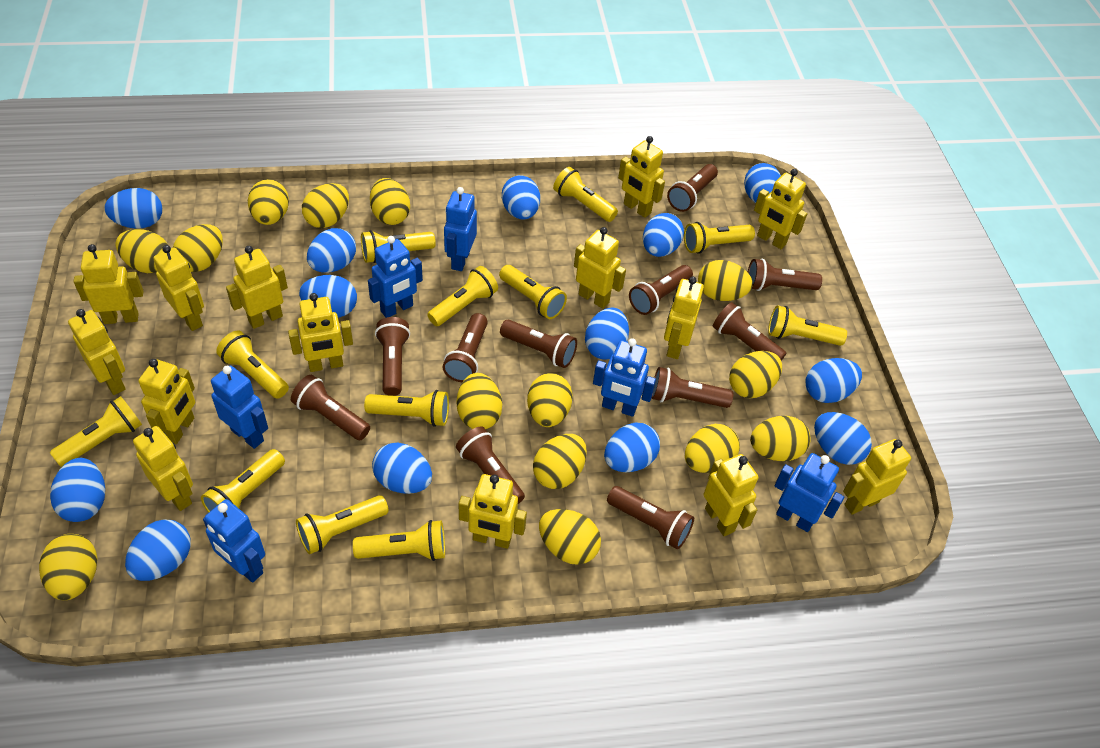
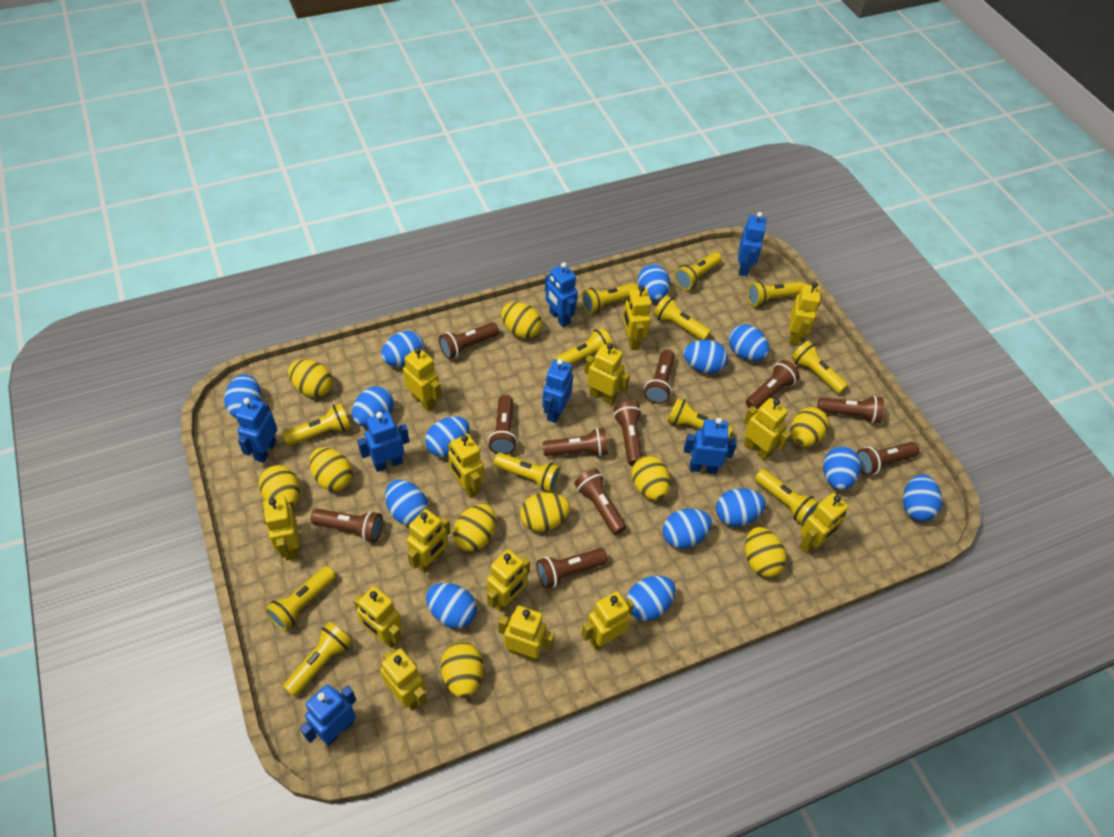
blue egg: [50,458,105,522] [104,188,162,229] [125,520,191,581] [299,275,357,318] [307,228,356,273] [372,443,432,494] [502,175,540,220] [585,307,629,360] [604,422,660,472] [643,213,684,257] [744,163,781,203] [805,358,862,403] [814,412,872,465] = 13 -> [224,374,262,418] [352,386,394,427] [381,331,424,367] [385,480,428,525] [425,416,470,457] [426,583,477,629] [627,576,676,621] [638,264,670,301] [663,509,712,549] [683,340,728,374] [716,488,766,527] [729,324,769,361] [823,446,861,490] [903,474,942,521] = 14
blue robot: [203,499,265,583] [211,365,268,449] [368,236,423,318] [444,187,477,271] [593,338,656,417] [774,453,844,532] = 6 -> [235,398,277,463] [300,684,356,746] [357,412,409,472] [542,359,573,423] [545,262,578,327] [684,418,737,474] [738,212,766,276] = 7
yellow egg: [39,534,97,600] [115,229,168,273] [173,224,223,272] [248,179,289,225] [302,183,349,228] [370,178,410,225] [457,373,502,429] [527,373,573,427] [533,434,587,489] [539,509,601,565] [685,424,740,473] [698,260,753,301] [729,351,782,398] [750,416,810,461] = 14 -> [259,465,300,507] [288,359,332,397] [309,447,353,491] [441,642,483,698] [453,504,496,551] [501,302,542,339] [520,493,570,532] [631,456,670,500] [745,527,786,577] [791,407,829,447] = 10

